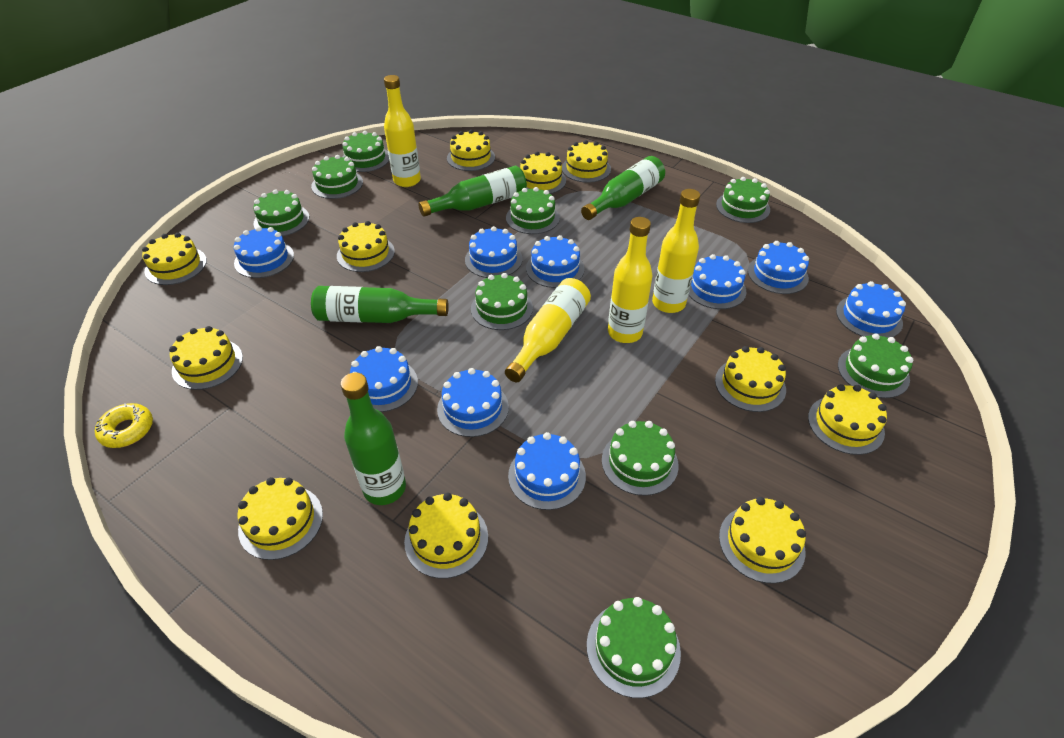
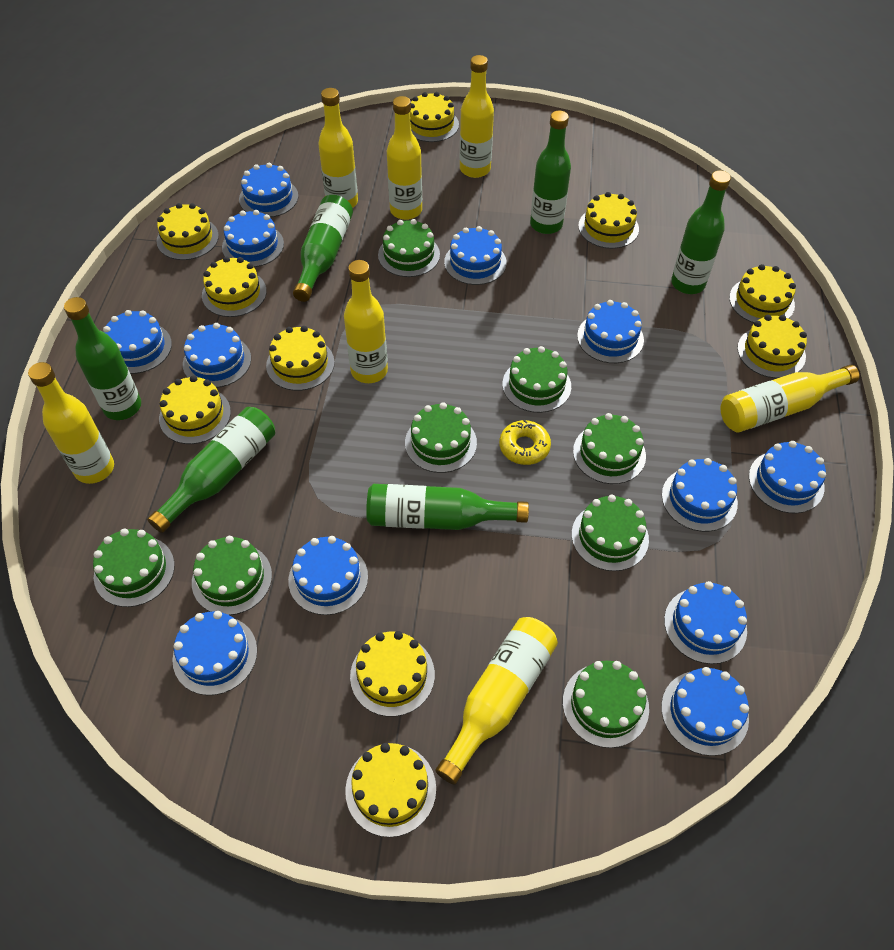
blue cake: [234,226,294,278] [350,346,418,412] [437,368,509,437] [465,226,523,278] [508,432,586,510] [526,235,584,288] [688,254,746,309] [748,241,809,294] [836,281,906,338] = 9 -> [103,310,172,374] [173,611,257,695] [183,323,251,388] [222,210,284,267] [239,163,298,217] [288,536,368,615] [444,226,507,285] [577,300,644,363] [661,667,749,756] [662,458,738,532] [664,581,747,664] [749,441,826,513] = 12
green bottle: [311,286,449,323] [341,372,406,505] [418,166,527,217] [581,156,665,220] = 4 -> [64,297,141,420] [147,407,275,533] [293,195,353,302] [366,484,529,530] [530,110,571,234] [671,170,731,294] = 6
green cake: [253,189,309,236] [311,155,363,199] [342,131,389,172] [471,273,533,330] [506,187,560,234] [587,597,681,698] [602,421,679,496] [716,177,770,223] [838,333,913,398] = 9 -> [93,528,175,607] [192,536,272,615] [378,219,440,277] [405,402,477,473] [502,346,571,413] [563,661,649,748] [572,495,649,571] [573,413,646,484] = 8
yellow bottle: [384,75,421,187] [505,278,591,382] [608,217,653,343] [652,189,700,313] = 4 -> [28,362,114,484] [318,88,358,208] [344,260,388,383] [387,96,422,220] [435,617,558,785] [460,55,494,178] [721,365,860,432] = 7
yellow cake: [142,233,207,285] [169,326,243,390] [237,477,323,560] [337,221,395,272] [404,493,488,579] [447,130,495,171] [520,151,566,194] [562,140,611,183] [715,346,786,412] [719,497,806,584] [808,384,887,455] = 11 -> [156,203,219,260] [159,375,231,444] [202,257,267,317] [266,326,335,391] [345,743,436,837] [350,631,435,717] [410,92,459,142] [578,192,639,249] [729,264,796,323] [737,315,807,378] = 10

